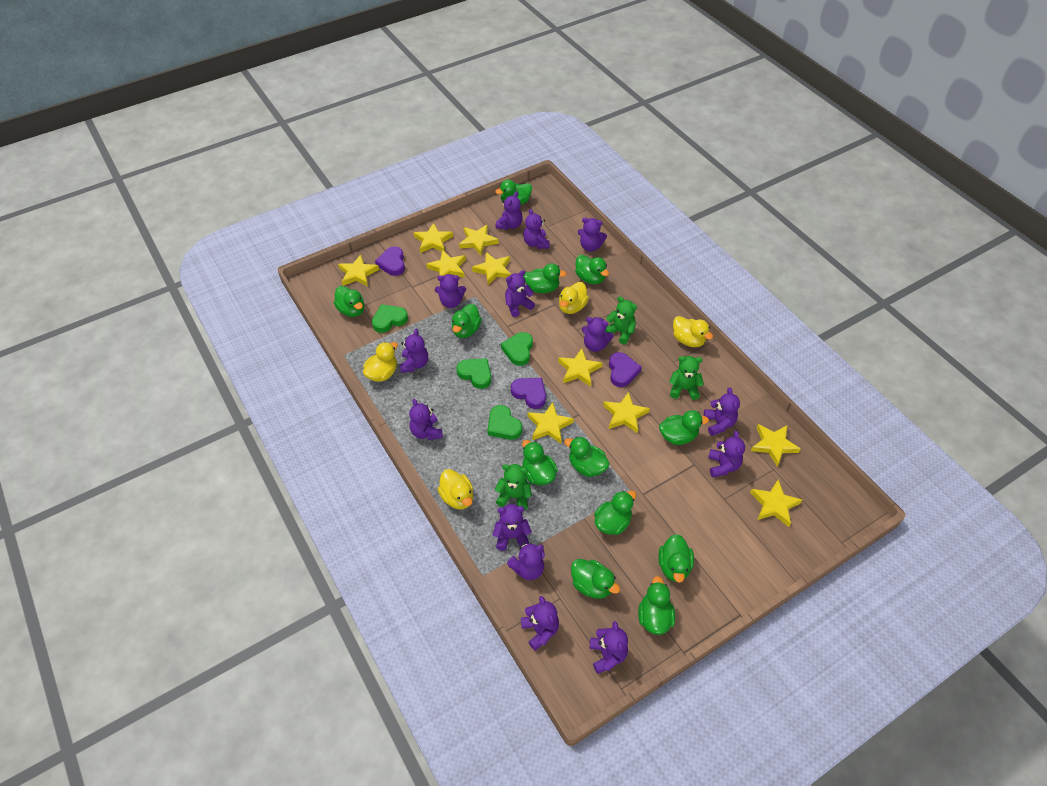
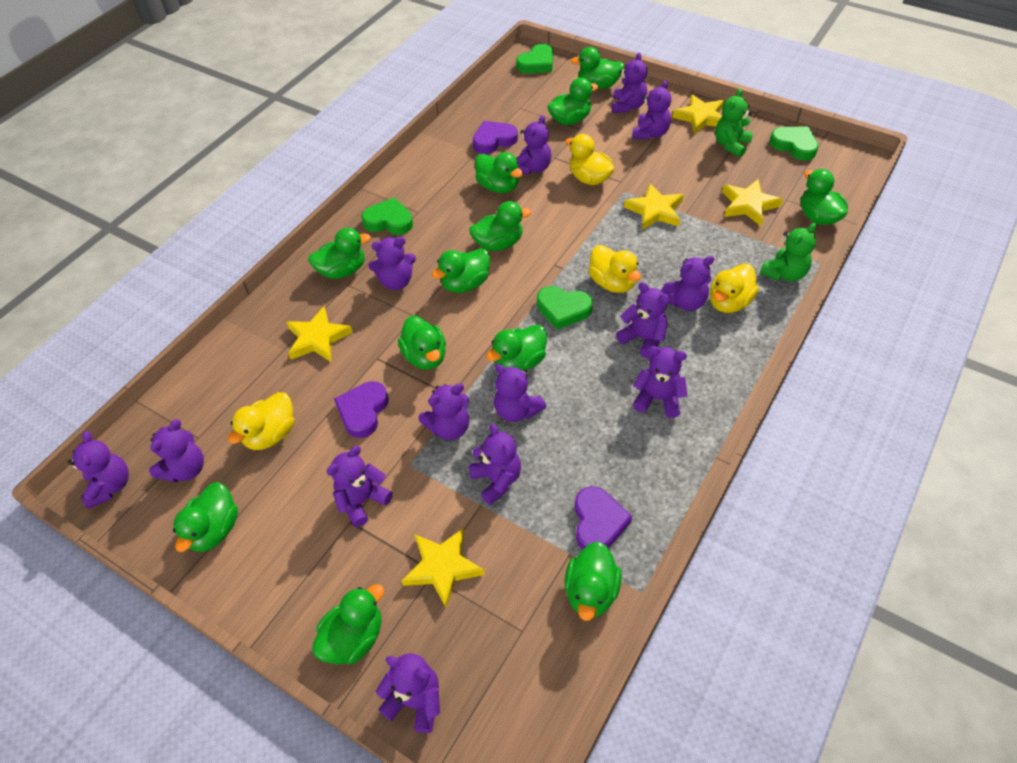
green teddy bear: [495,464,532,510] [605,296,637,344] [669,356,704,400] = 3 -> [715,89,753,157] [760,223,817,282] = 2
yellow star: [338,254,379,287] [414,223,453,253] [426,250,466,278] [459,224,499,256] [472,252,511,285] [527,402,574,444] [558,349,602,387] [603,392,650,434] [750,479,802,527] [751,424,801,466] = 10 -> [286,306,353,362] [401,528,485,608] [624,183,684,230] [672,94,724,135] [722,179,783,226] = 5

